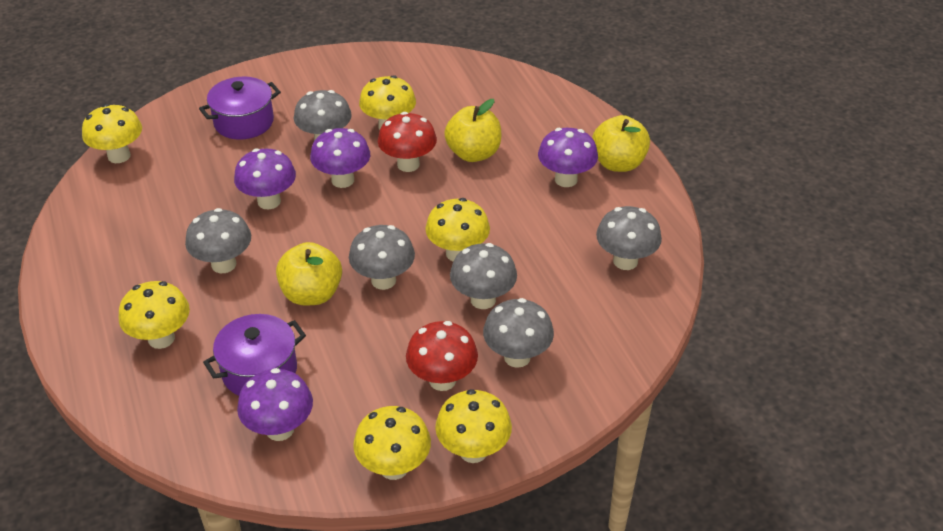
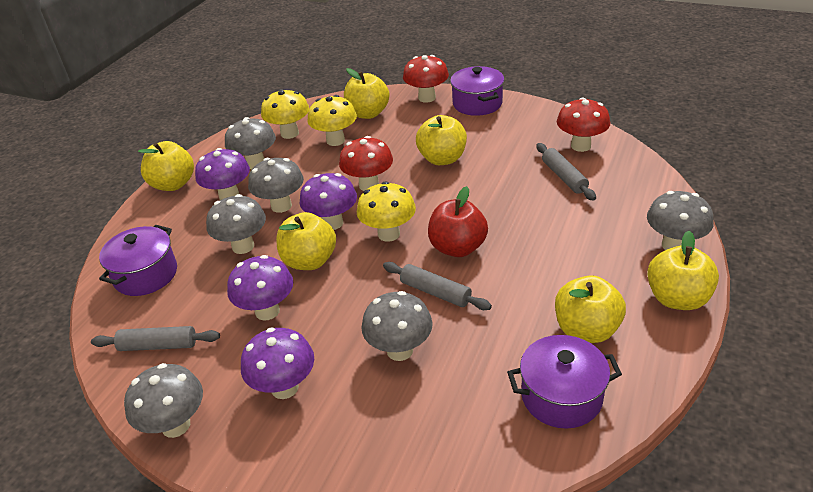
grey rolling pin: none = 0 -> [91,326,220,351] [383,262,492,310] [536,143,596,201] = 3
purple pot: [199,77,281,140] [203,314,306,396] = 2 -> [99,225,177,296] [450,66,504,116] [507,335,622,429] = 3
red apple: none = 0 -> [428,186,488,257] = 1
red mushroom: [378,112,437,172] [406,321,478,391] = 2 -> [339,136,393,191] [403,55,449,103] [557,97,610,152] = 3
yellow apple: [276,242,342,306] [444,99,501,162] [592,115,650,172] = 3 -> [138,141,194,191] [276,212,336,270] [344,68,390,119] [416,115,467,165] [555,275,626,343] [647,231,719,310] = 6
yellow mushroom: [82,104,142,163] [119,281,190,349] [353,406,431,480] [359,75,416,130] [425,198,490,261] [435,389,512,463] = 6 -> [261,89,309,139] [307,95,357,146] [357,181,416,242] = 3

